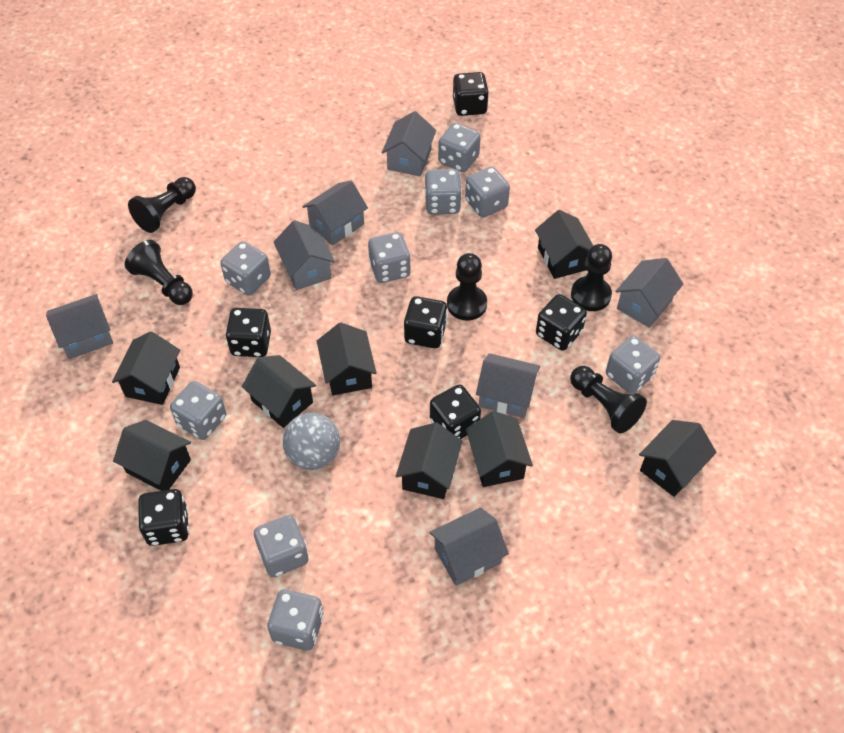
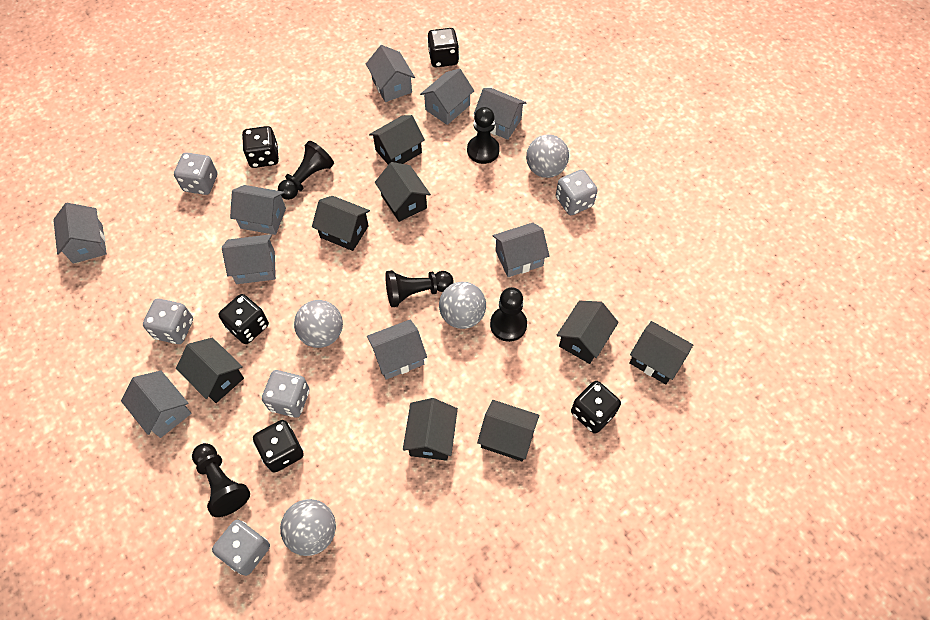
black dice: [138,489,189,546] [225,308,271,357] [404,296,448,348] [430,385,481,439] [453,72,489,116] [536,294,587,351] = 6 -> [219,294,269,344] [242,126,279,168] [253,420,304,473] [428,28,459,67] [571,381,621,433] = 5
grey ball: [283,413,340,470] = 1 -> [280,499,336,556] [294,300,343,348] [439,282,486,329] [526,134,569,178] = 4
grey dice: [170,381,226,440] [220,241,271,296] [254,515,309,577] [267,589,324,651] [368,232,411,283] [425,169,462,214] [438,123,481,172] [465,166,510,218] [606,336,660,394] = 9 -> [143,298,193,344] [174,152,217,195] [212,520,270,576] [262,370,310,417] [556,169,598,215] = 5
grey house: [46,294,113,359] [274,220,335,290] [302,181,368,246] [382,111,436,176] [430,508,509,586] [476,353,540,418] [615,258,683,328] = 7 -> [53,203,107,264] [121,370,192,438] [222,234,276,284] [230,185,286,235] [366,45,415,102] [367,319,427,380] [420,68,474,125] [474,88,527,140] [493,222,550,277] = 9

